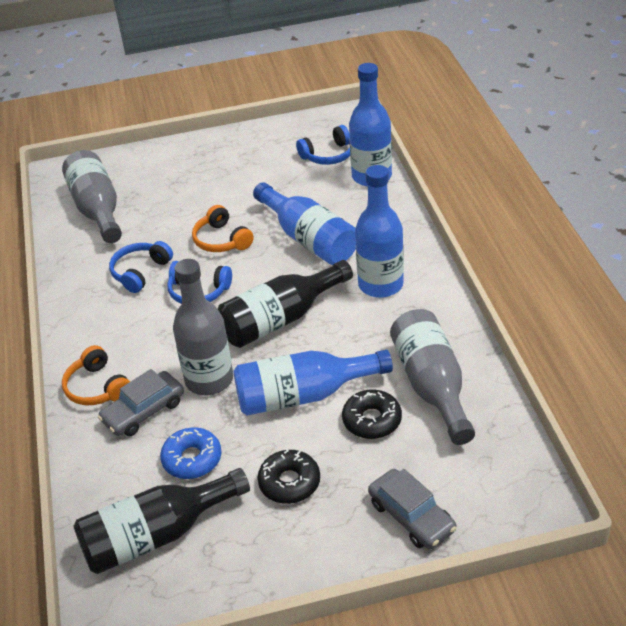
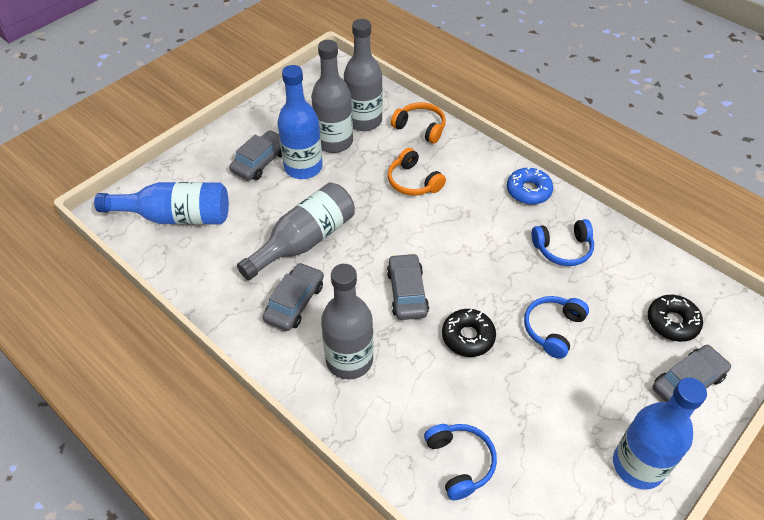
black bottle: [73,468,250,574] [218,260,353,348] = 2 -> none = 0
blue bottle: [233,350,393,416] [253,182,356,265] [349,63,392,187] [355,165,404,298] = 4 -> [94,182,229,225] [277,65,323,179] [613,378,707,489] = 3
grey bottle: [62,150,122,243] [173,259,233,395] [390,309,475,445] = 3 -> [237,182,355,280] [311,40,353,153] [321,264,374,379] [344,19,383,131] = 4
grey car: [98,369,184,436] [368,469,457,549] = 2 -> [229,130,282,181] [263,263,324,331] [387,253,429,320] [653,345,731,402] = 4

